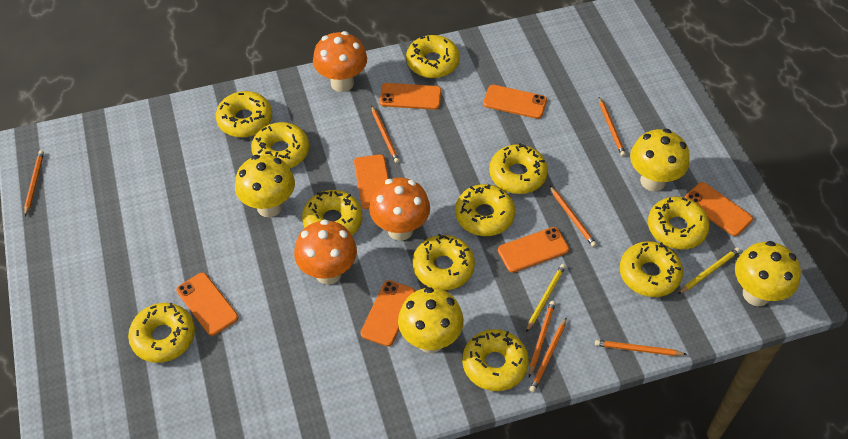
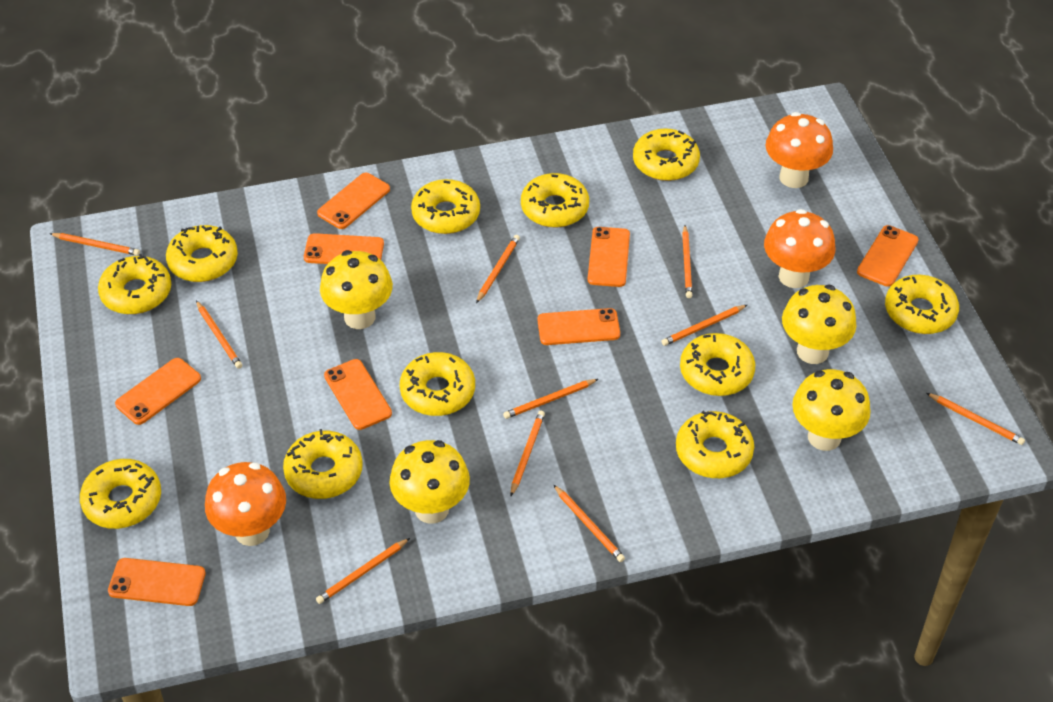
orange pencil: [24,150,44,216] [371,105,400,163] [529,301,556,377] [529,318,566,392] [550,186,597,247] [595,340,687,356] [599,97,626,157] = 7 -> [50,233,140,256] [196,301,242,369] [316,538,410,604] [476,235,520,303] [503,379,598,419] [511,411,545,496] [554,485,625,562] [661,305,747,346] [682,225,692,298] [927,393,1025,445] = 10
orange phone: [176,273,238,336] [354,154,389,209] [360,280,415,346] [380,83,441,110] [483,85,547,119] [498,227,569,273] [684,182,753,236] = 7 -> [108,558,206,606] [115,358,201,425] [304,233,384,264] [317,173,390,229] [324,359,392,430] [537,308,620,345] [588,227,630,287] [857,225,919,287] = 8
yellow pencil: [526,264,566,332] [678,248,740,294] = 2 -> none = 0

